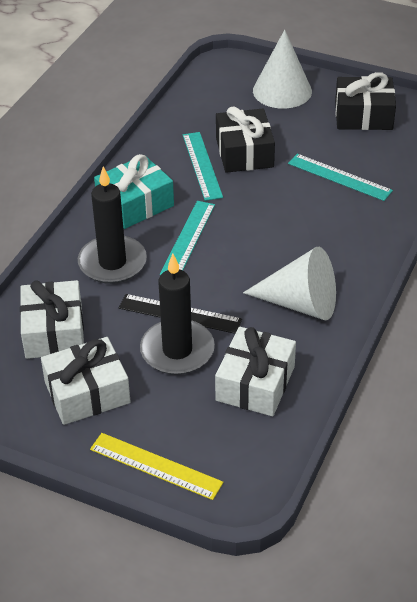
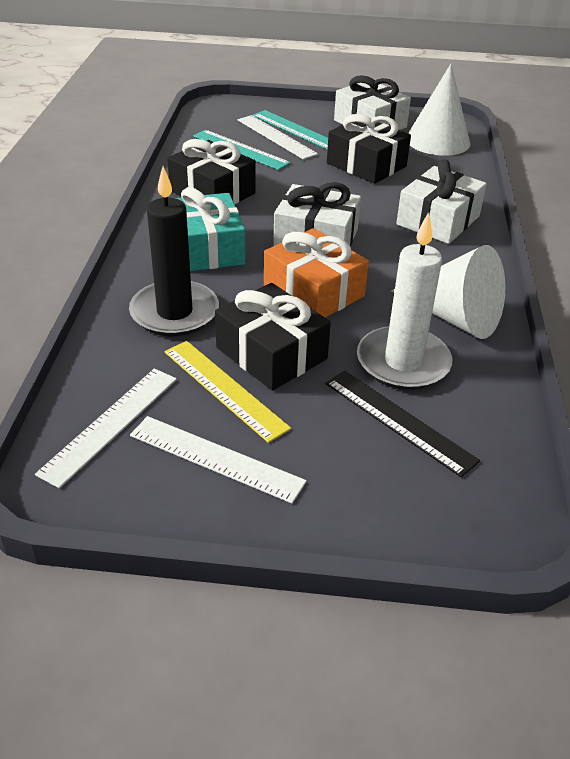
black candle: [78,167,147,284] [140,254,215,375] = 2 -> [129,166,219,336] = 1
black gift: [216,107,275,173] [335,72,396,130] = 2 -> [167,139,256,204] [215,283,331,391] [327,114,411,184] = 3
orange gift: none = 0 -> [264,228,369,318] = 1
turquoise ruler: [160,201,215,275] [183,132,223,201] [288,154,393,201] = 3 -> [193,130,291,170] [253,110,328,150] = 2
white candle: none = 0 -> [357,212,452,390] = 1
white ruler: none = 0 -> [35,368,177,488] [130,416,307,504] [238,115,318,160] = 3

